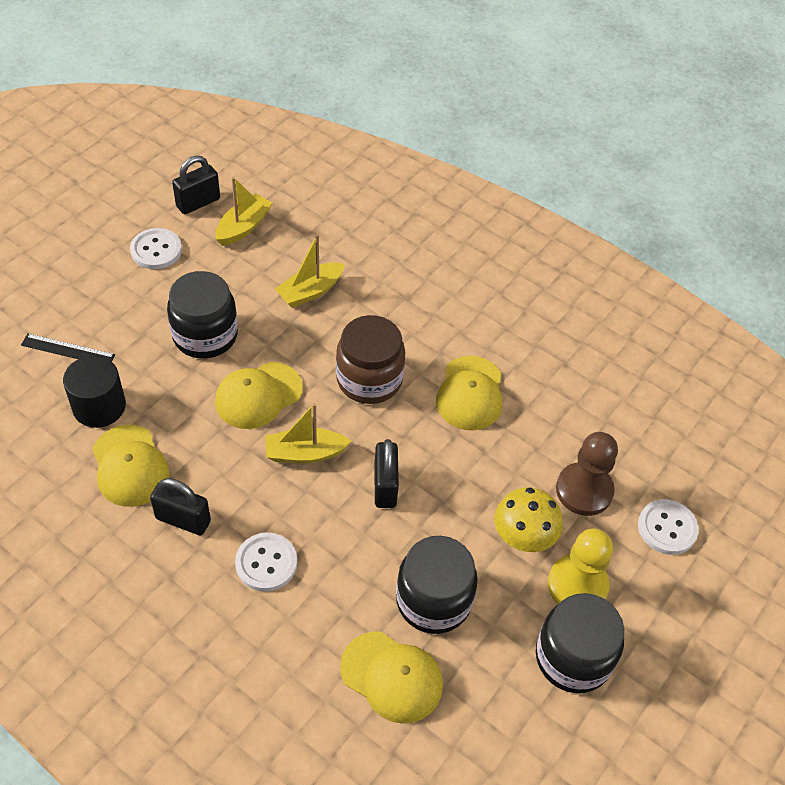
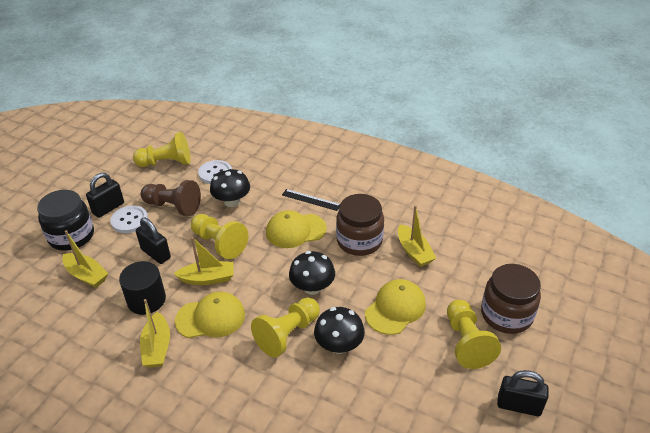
black jar: [167,271,238,358] [396,536,478,634] [536,593,624,693] = 3 -> [37,190,94,251] = 1
black mushroom: none = 0 -> [210,169,250,207] [289,251,335,295] [314,307,365,354] = 3
brown jar: [336,315,405,404] = 1 -> [336,194,384,256] [481,264,541,334] = 2
white button: [130,228,182,269] [235,533,297,591] [638,499,699,555] = 3 -> [110,205,148,233] [198,160,232,184] = 2
yellow boat: [216,177,273,246] [265,403,352,463] [275,234,345,308] = 3 -> [62,230,108,288] [140,299,170,367] [173,237,233,285] [398,205,436,267] = 4
yellow cap: [92,425,170,507] [215,362,303,429] [340,631,443,724] [436,356,502,430] = 4 -> [175,292,245,338] [266,210,327,248] [365,279,426,335] = 3
yellow mushroom: [494,487,563,552] = 1 -> none = 0
yellow pawn: [548,529,613,604] = 1 -> [133,132,191,167] [191,214,248,259] [251,297,320,358] [447,300,501,369] = 4

